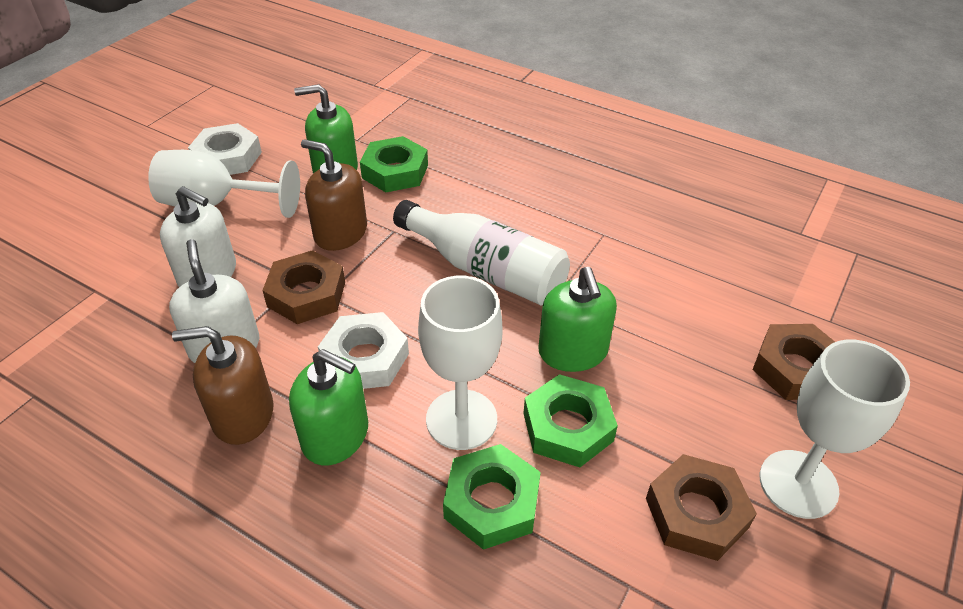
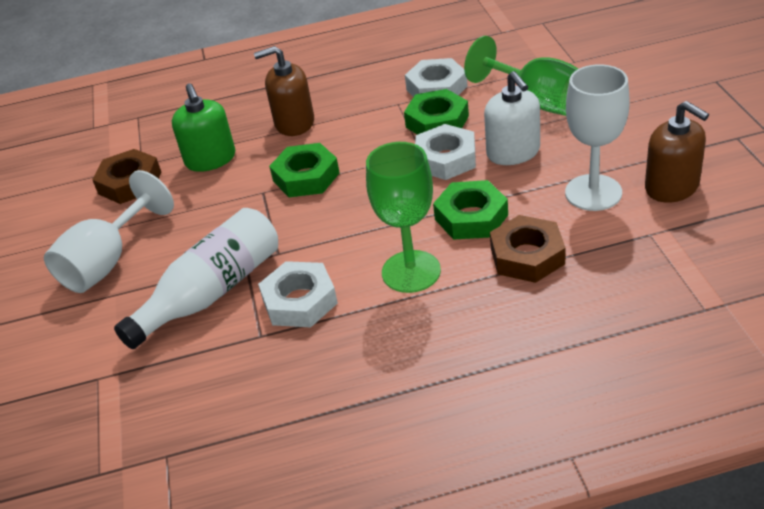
brown nut: [262,250,345,324] [646,454,757,561] [752,324,835,400] = 3 -> [92,149,161,204] [490,215,566,283] = 2
green goblet: none = 0 -> [366,142,441,293] [464,36,579,116] = 2
green soap dispenser: [289,349,368,466] [294,84,358,173] [538,267,617,372] = 3 -> [172,83,235,172] = 1
white goblet: [148,150,300,218] [418,276,502,450] [760,340,910,519] = 3 -> [44,170,174,293] [565,64,630,211] = 2
white nut: [188,123,262,175] [318,312,409,389] = 2 -> [258,261,338,327] [405,58,468,97] [415,124,476,180] = 3
white soap dispenser: [160,186,236,287] [169,239,259,363] = 2 -> [484,71,540,165] = 1

